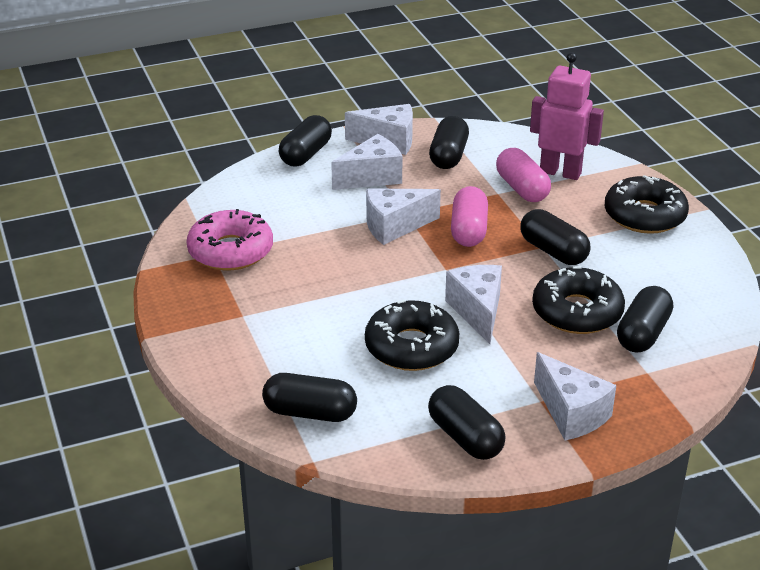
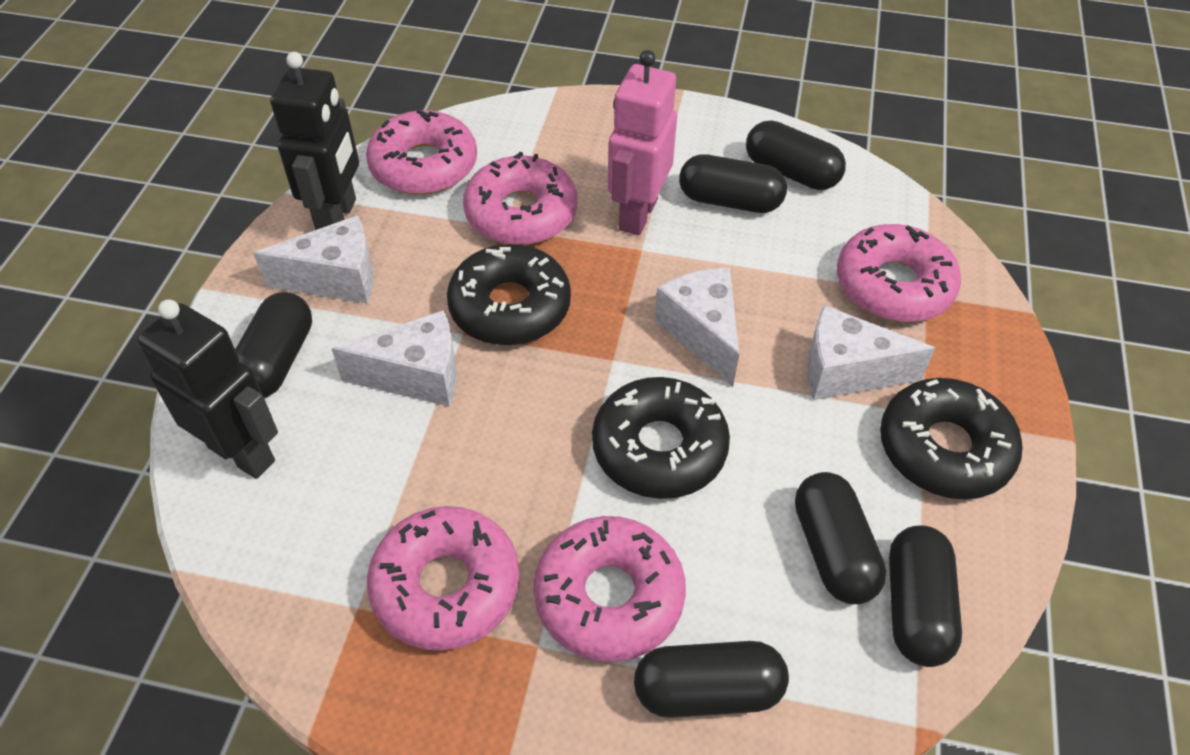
black robot: none = 0 -> [137,299,278,479] [270,52,359,230] = 2
pink capsule: [451,186,488,247] [496,148,551,202] = 2 -> none = 0
pink donut: [187,209,273,271] = 1 -> [366,110,477,195] [367,506,520,651] [463,152,578,245] [533,516,686,662] [837,224,961,322] = 5
white cheese: [331,134,403,190] [345,104,413,155] [366,188,441,245] [445,265,502,344] [534,352,616,440] = 5 -> [253,215,374,304] [331,310,457,407] [655,267,739,387] [807,305,935,400] = 4

